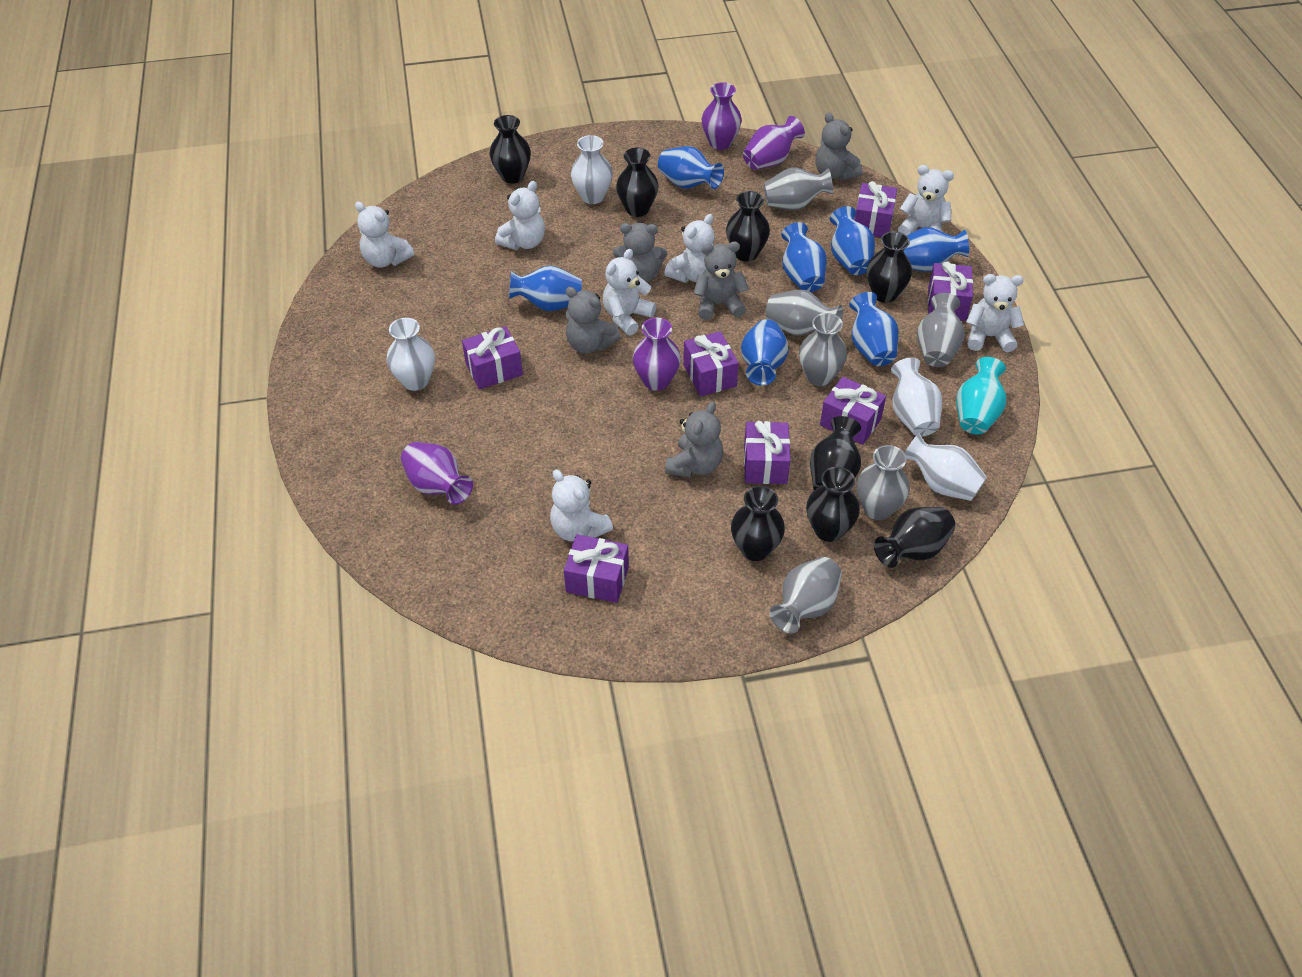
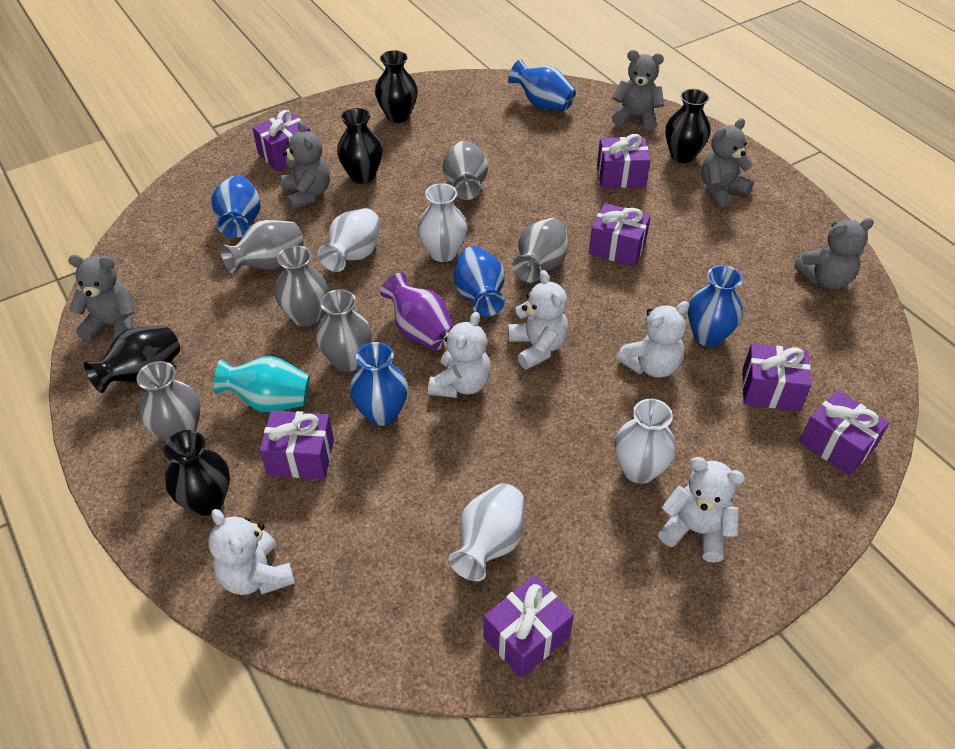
black vase: [490,115,531,183] [616,148,659,217] [726,191,770,262] [731,486,785,561] [806,467,860,542] [810,416,861,490] [867,231,912,303] [874,507,955,568] = 8 -> [84,326,180,393] [164,430,230,516] [337,108,383,183] [375,50,418,123] [665,89,711,163] = 5
blue vase: [509,266,582,311] [658,146,724,189] [741,319,788,386] [781,222,827,292] [830,206,875,275] [849,292,899,366] [903,227,969,272] = 7 -> [211,175,261,238] [350,342,408,426] [454,246,505,317] [508,59,576,111] [688,265,743,347] = 5
purple vase: [401,442,473,505] [633,318,681,391] [702,82,742,150] [743,116,805,170] = 4 -> [380,272,453,350] = 1
white teddy bear: [355,202,414,268] [495,181,545,250] [550,470,613,541] [603,249,656,336] [664,214,715,283] [898,165,954,236] [966,274,1024,352] = 7 -> [208,509,295,595] [428,312,491,398] [508,270,568,369] [616,301,690,378] [658,457,745,563] = 5

